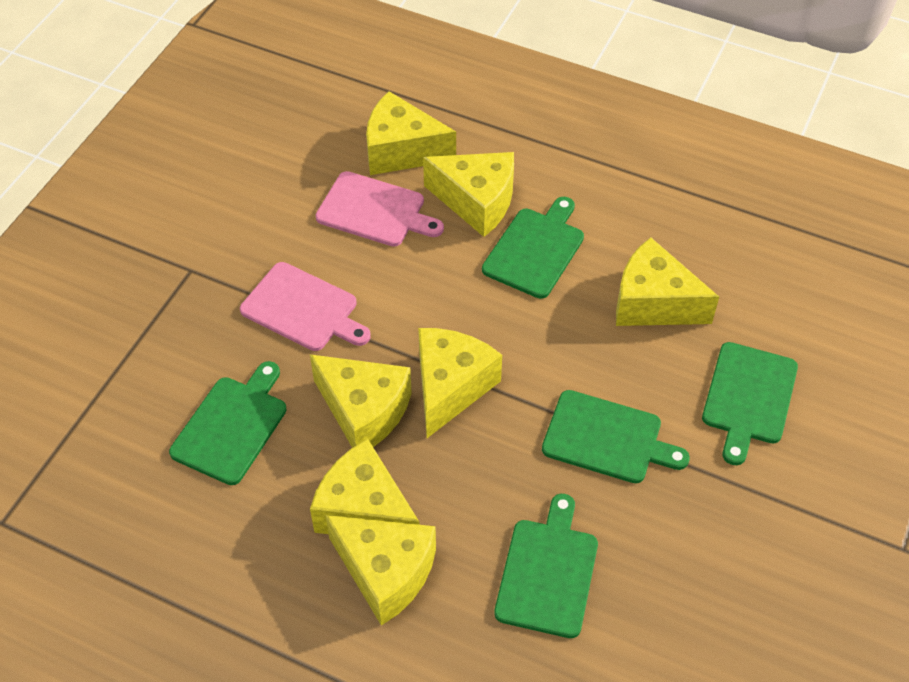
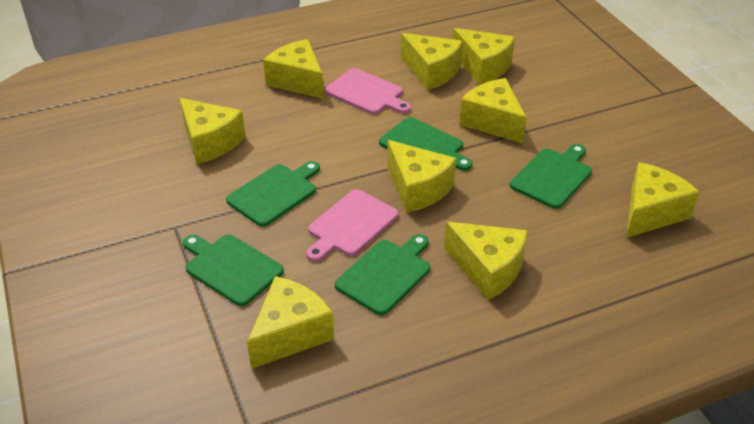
yellow cheese: [310,354,412,448] [310,439,420,534] [325,515,436,626] [366,91,456,175] [418,328,502,438] [423,152,514,237] [616,237,719,326] = 7 -> [179,98,246,164] [247,276,334,369] [263,39,324,99] [387,140,456,213] [401,33,463,90] [444,222,528,300] [453,28,515,85] [459,78,527,143] [626,162,700,238] = 9

